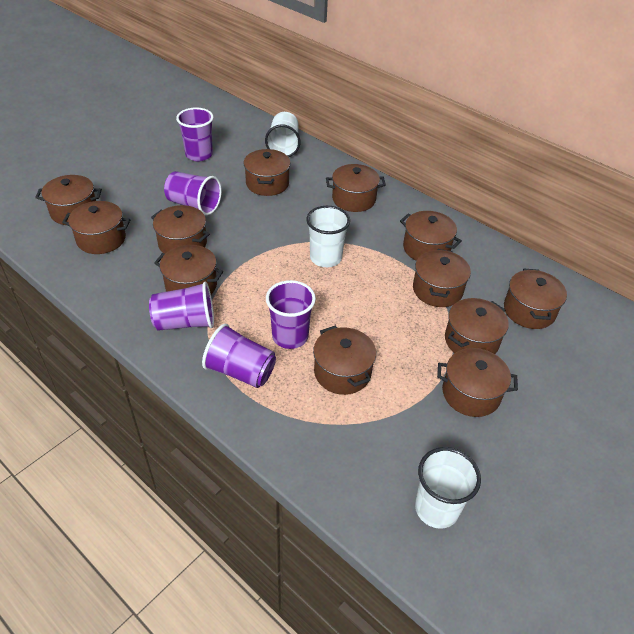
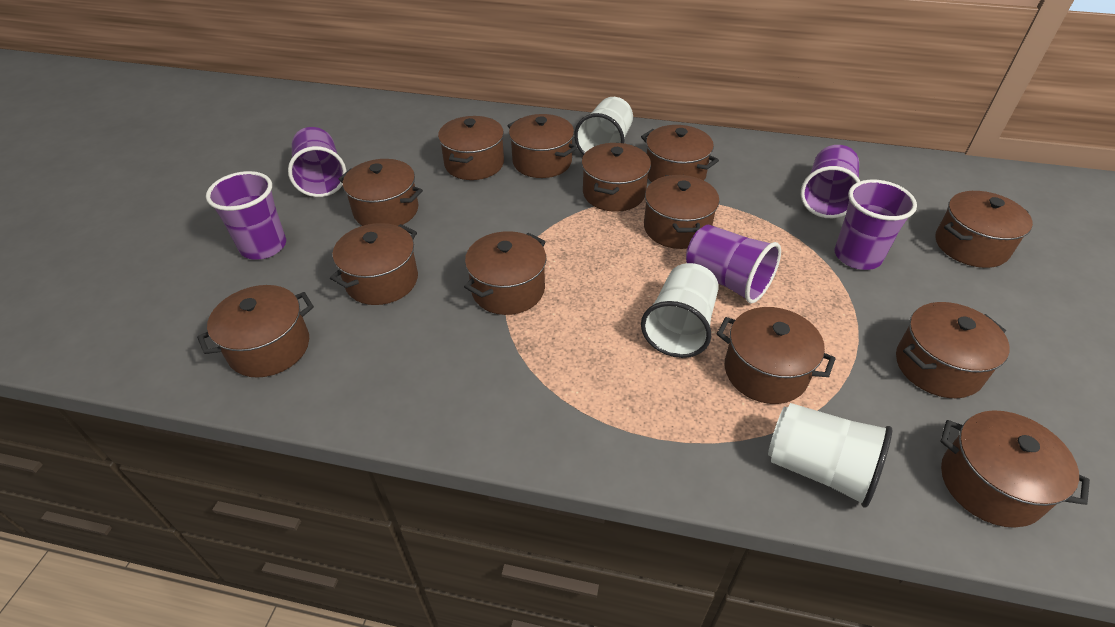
brown pot: [35,175,102,225] [62,201,130,254] [151,205,210,254] [154,245,223,294] [244,149,291,196] [313,326,376,395] [326,164,386,212] [400,211,462,261] [413,249,471,307] [437,348,518,417] [445,298,509,354] [504,269,567,329] = 12 -> [197,285,314,378] [330,223,418,305] [339,159,423,226] [438,116,504,180] [464,231,546,315] [507,114,577,178] [582,143,651,212] [641,125,719,182] [644,175,719,249] [717,307,836,404] [896,302,1010,398] [935,191,1033,268] [940,410,1090,528] = 13

